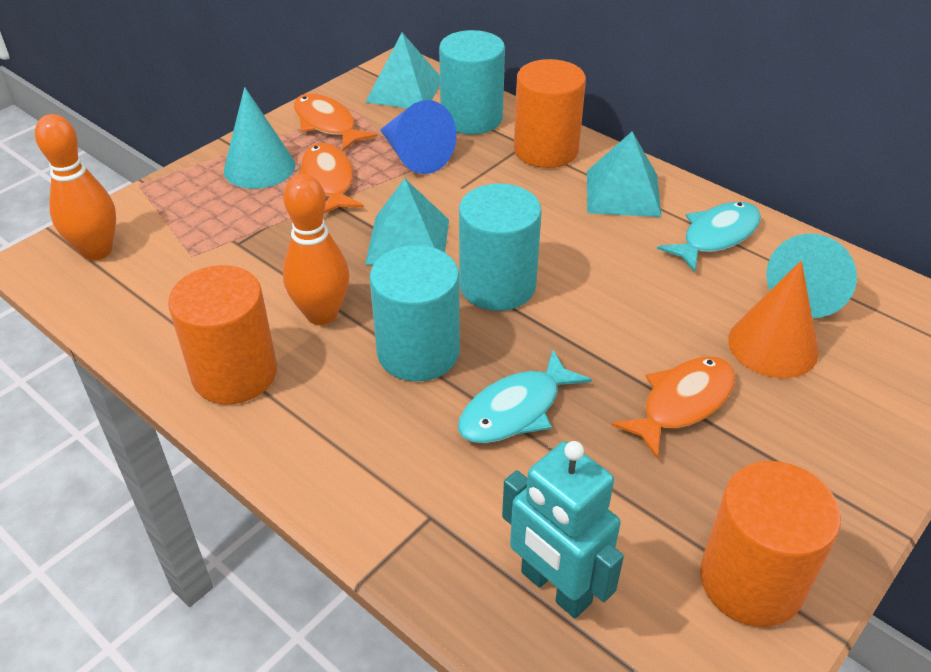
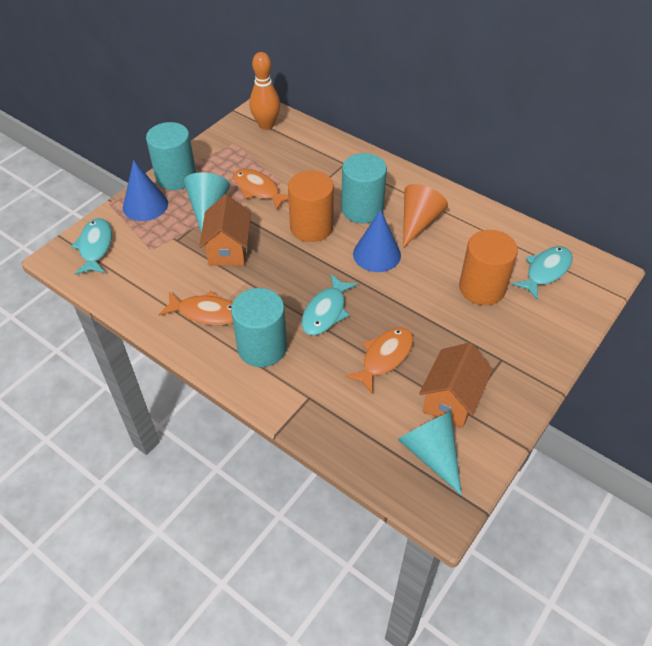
blue cone: [380,100,456,174] = 1 -> [123,160,168,221] [353,209,401,272] = 2
orange bowling pin: [35,114,116,260] [283,174,349,325] = 2 -> [249,52,280,130] = 1
orange cylinder: [168,265,277,404] [514,59,586,168] [700,461,841,627] = 3 -> [288,171,334,242] [459,230,518,305] = 2
orange house: none = 0 -> [199,194,251,266] [419,343,493,428] = 2
turquoise fish: [458,350,592,443] [657,202,761,272] = 2 -> [71,218,112,275] [302,274,358,335] [512,246,573,300] = 3
turquoise pyramid: [365,178,449,265] [366,33,440,108] [587,132,662,217] = 3 -> none = 0
turquoise robot: [502,441,624,618] = 1 -> none = 0

